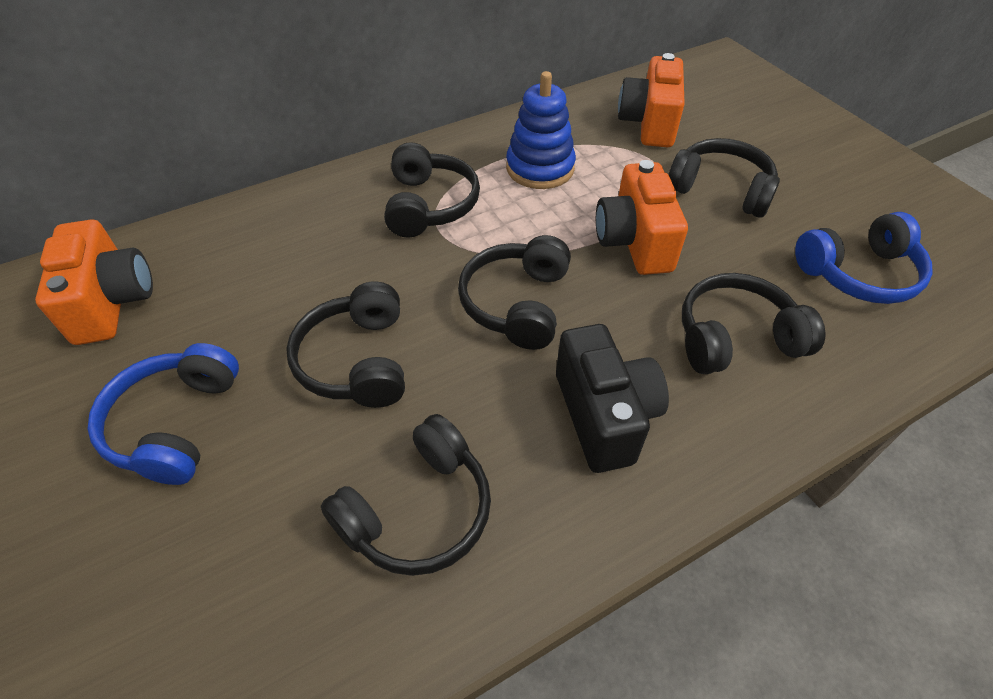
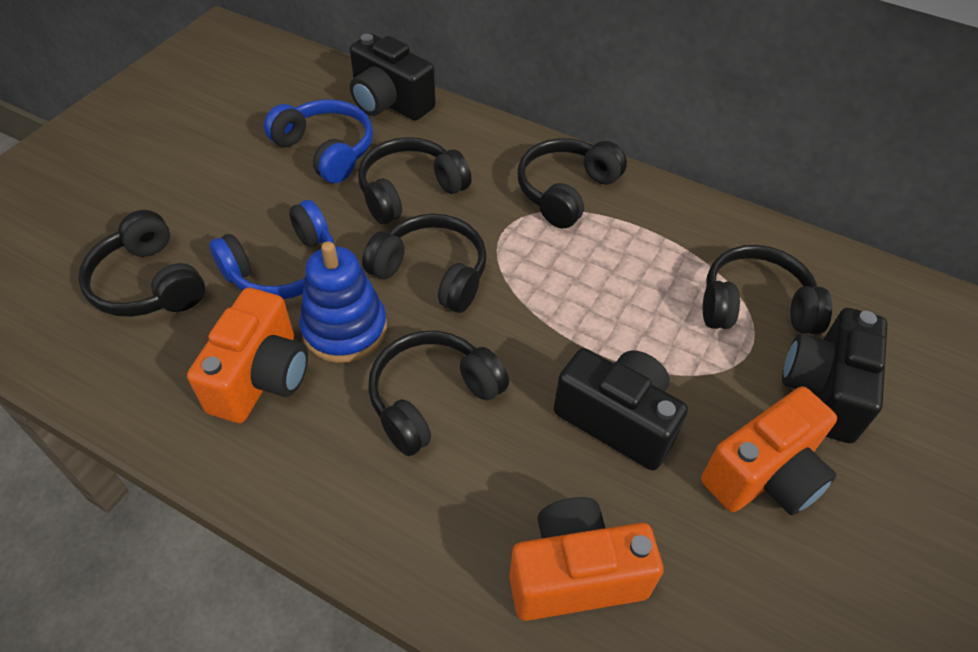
black camera: [556,324,669,473] = 1 -> [350,33,436,121] [553,348,688,471] [782,308,888,443] = 3

